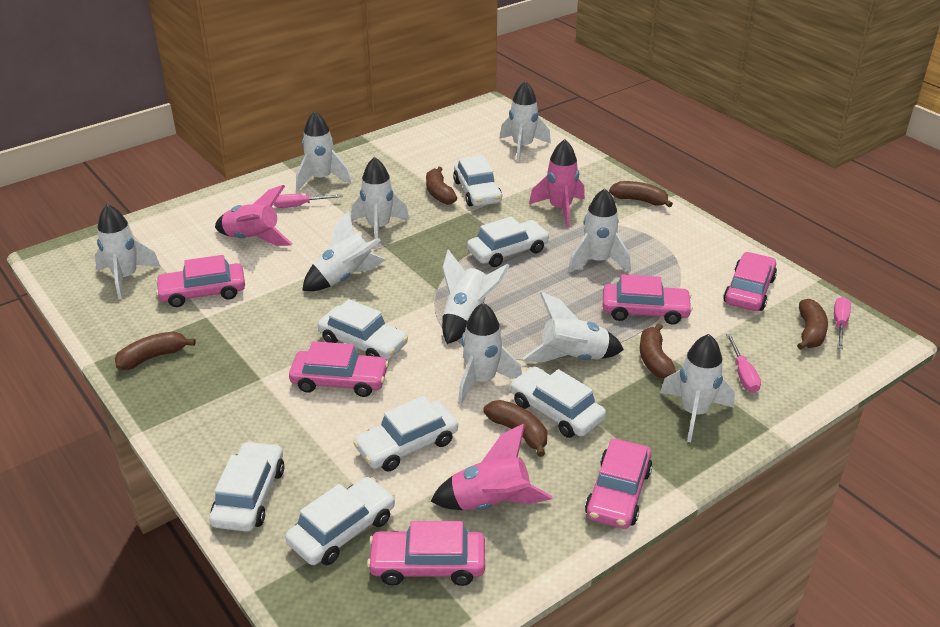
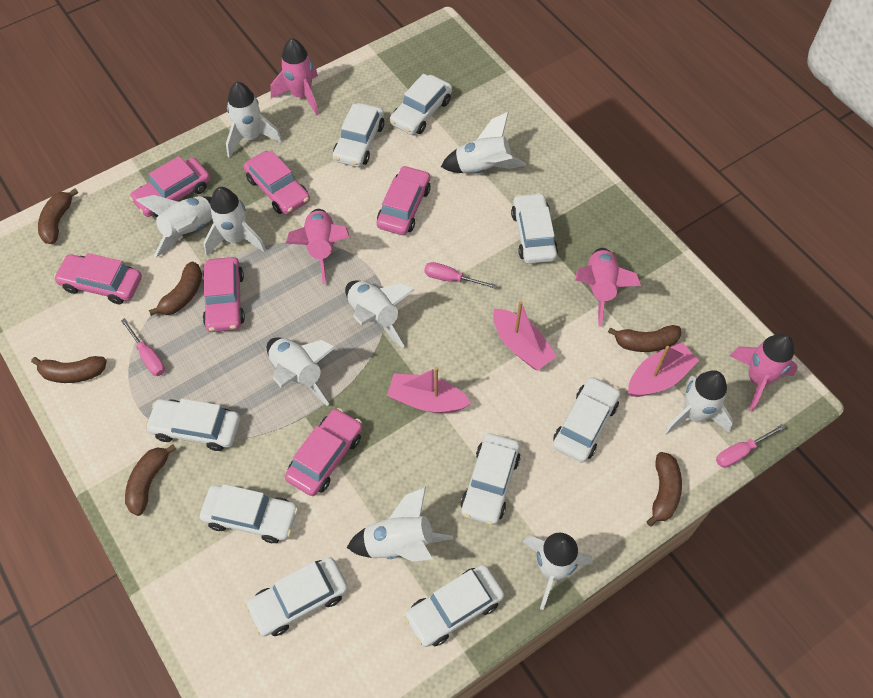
pink boat: none = 0 -> [387,367,471,413] [493,301,557,370] [628,342,699,397] = 3
pink rocket: [215,185,292,246] [431,424,553,510] [529,139,585,227] = 3 -> [270,38,319,116] [286,209,350,284] [575,248,641,327] [729,333,798,412] = 4
white car: [210,441,284,532] [285,477,395,565] [318,299,408,360] [353,396,458,471] [453,155,502,206] [467,216,550,267] [510,367,606,438] = 7 -> [145,399,240,451] [200,484,298,543] [245,557,348,637] [333,103,384,167] [390,74,452,135] [404,565,504,647] [461,433,520,525] [511,193,558,264] [553,377,620,463] = 9
white rocket: [95,204,161,300] [296,111,351,191] [302,210,386,291] [351,157,409,247] [442,249,510,344] [458,303,522,404] [500,81,551,162] [522,292,624,363] [568,188,631,273] [660,334,735,442] = 10 -> [137,195,212,257] [204,187,266,256] [226,82,282,158] [267,337,336,406] [345,281,415,348] [347,487,453,562] [441,112,526,173] [523,533,593,610] [664,370,733,435] = 9

